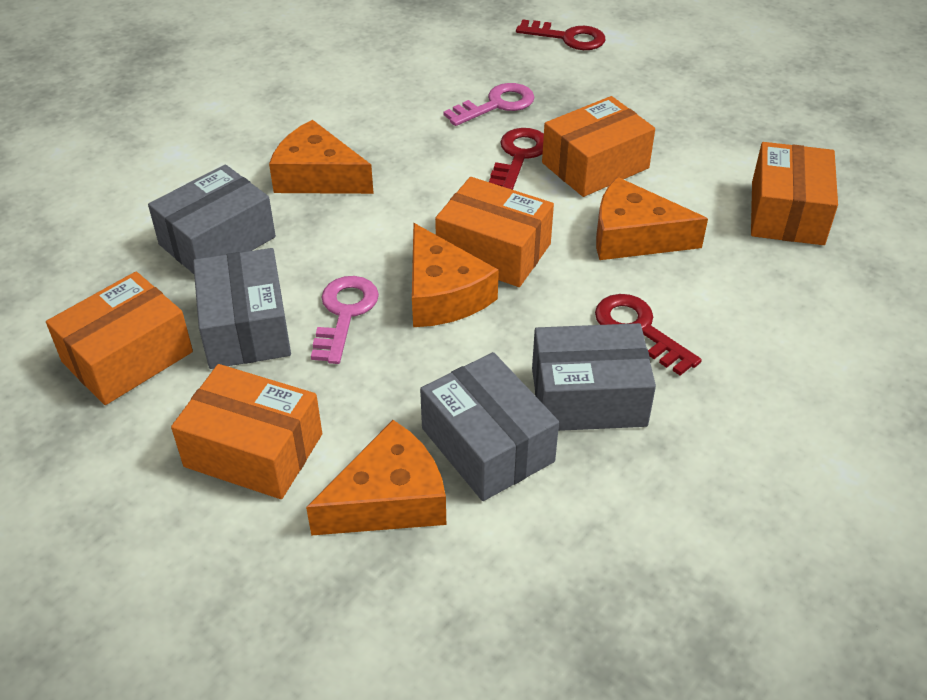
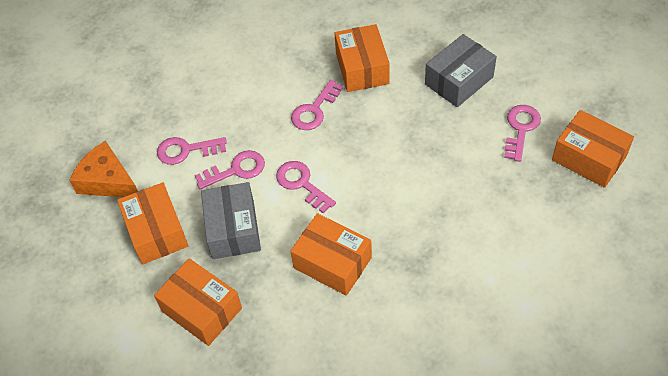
grey box: [148,164,276,274] [193,248,291,369] [420,352,559,501] [532,323,656,431] = 4 -> [201,182,261,259] [425,34,497,107] = 2
orange cheese: [269,120,374,194] [306,420,446,536] [412,223,499,327] [596,177,708,260] = 4 -> [69,141,138,197] = 1
pink key: [311,276,379,364] [443,83,535,126] = 2 -> [157,137,227,165] [195,150,265,189] [276,161,336,213] [291,80,343,130] [504,105,541,162] = 5
red key: [489,128,544,190] [516,19,605,50] [595,294,702,376] = 3 -> none = 0

